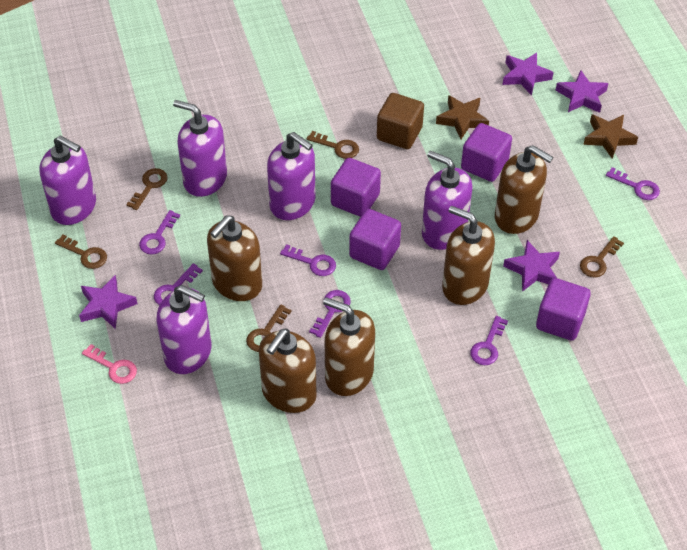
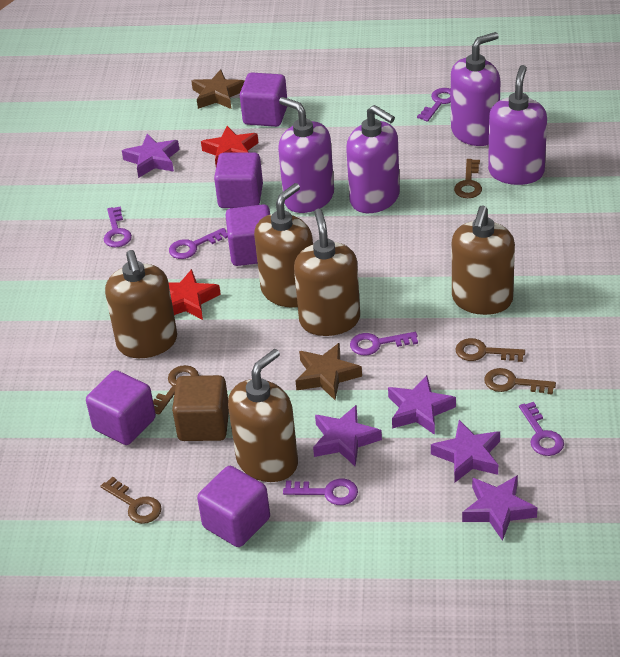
pink key: [82,344,137,384] = 1 -> none = 0
purple cube: [331,158,381,217] [349,209,401,270] [461,123,512,182] [536,278,591,341] = 4 -> [86,370,156,445] [197,466,270,547] [214,152,263,208] [226,204,270,266] [240,73,287,127] = 5
purple soap dispenser: [39,136,96,225] [157,285,211,374] [173,100,227,197] [267,132,316,220] [422,150,473,250] = 5 -> [278,97,334,213] [346,105,400,213] [451,32,500,146] [488,65,547,185] = 4
purple star: [79,275,137,329] [502,53,554,96] [503,240,560,292] [556,71,608,113] = 4 -> [122,134,180,178] [313,405,382,466] [388,375,456,435] [431,420,500,482] [462,475,537,541] = 5
red star: none = 0 -> [169,269,221,320] [201,126,258,166] = 2

